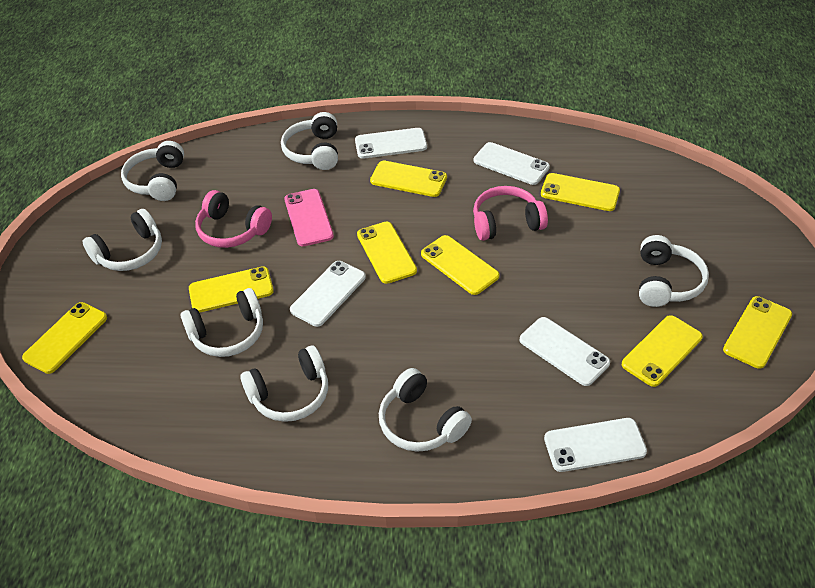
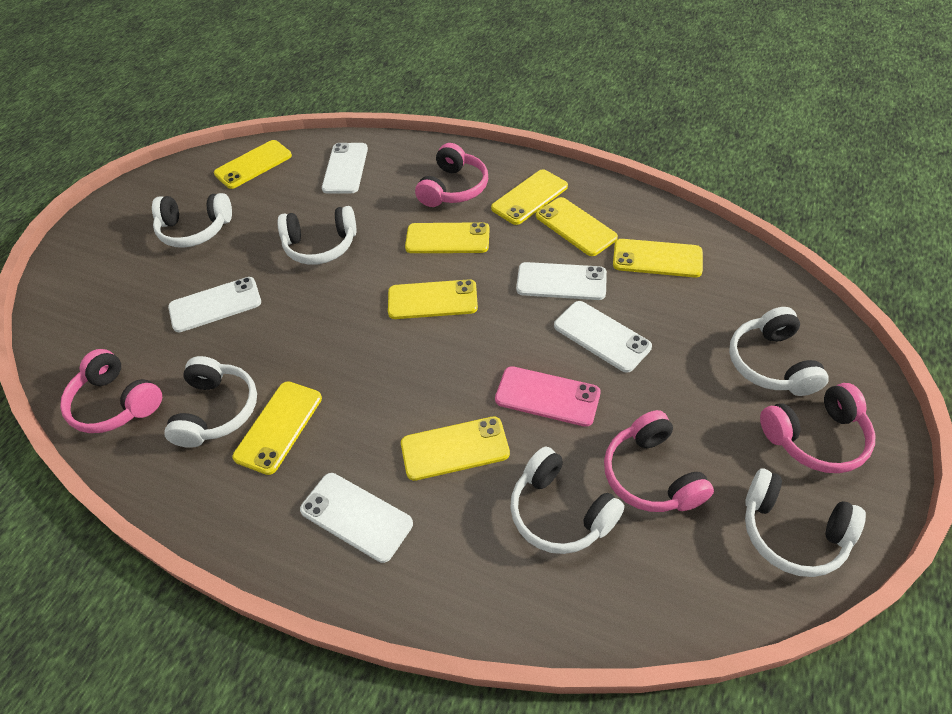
pink headphones: [195,190,272,248] [473,186,548,241] = 2 -> [60,349,162,433] [415,143,488,207] [604,410,714,512] [760,383,875,473] = 4
white headphones: [82,209,162,271] [121,141,184,201] [181,288,263,357] [240,345,328,422] [281,112,338,170] [379,368,472,452] [639,235,709,307] = 7 -> [152,193,232,248] [164,356,257,448] [278,206,357,265] [510,447,625,554] [729,307,829,396] [745,469,866,577] = 6

